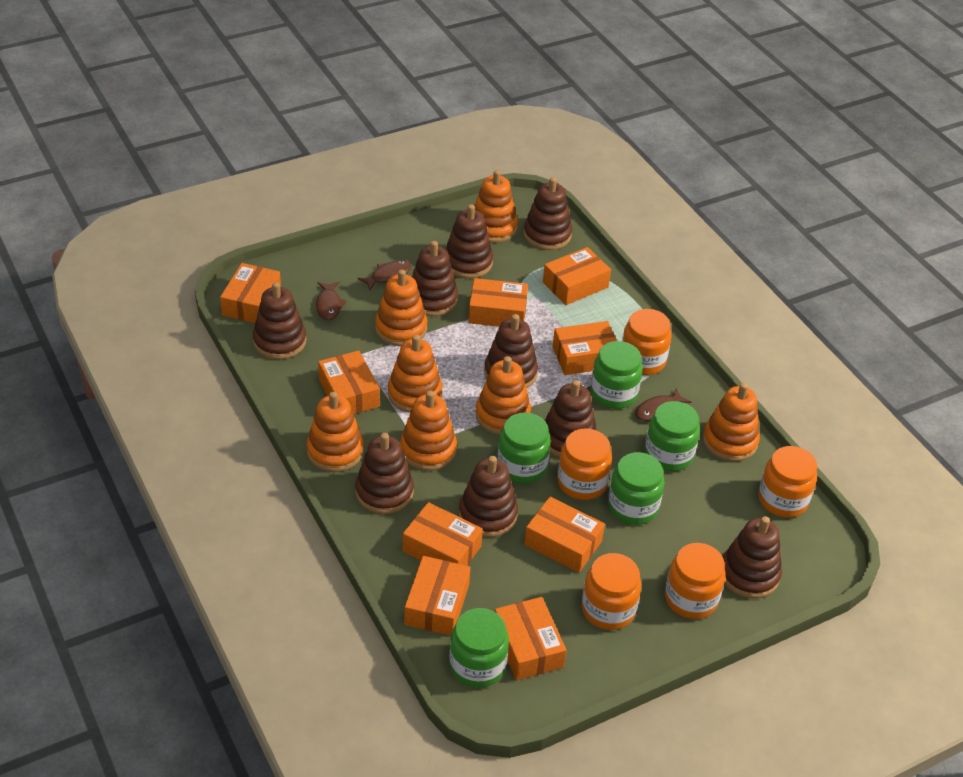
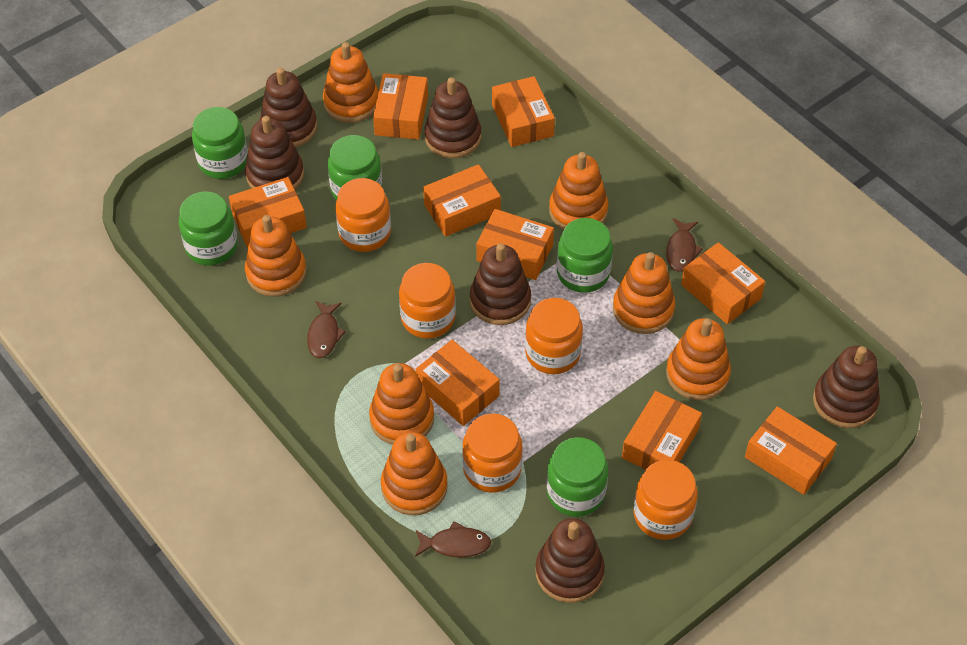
brown stacking toy: [253,282,306,359] [355,433,414,514] [412,241,458,316] [445,204,493,279] [459,456,518,537] [484,314,538,388] [524,177,572,250] [545,380,597,457] [723,516,782,598] = 9 -> [245,116,304,189] [260,68,317,147] [424,77,481,158] [470,243,531,325] [535,518,605,603] [813,346,880,428] = 6

